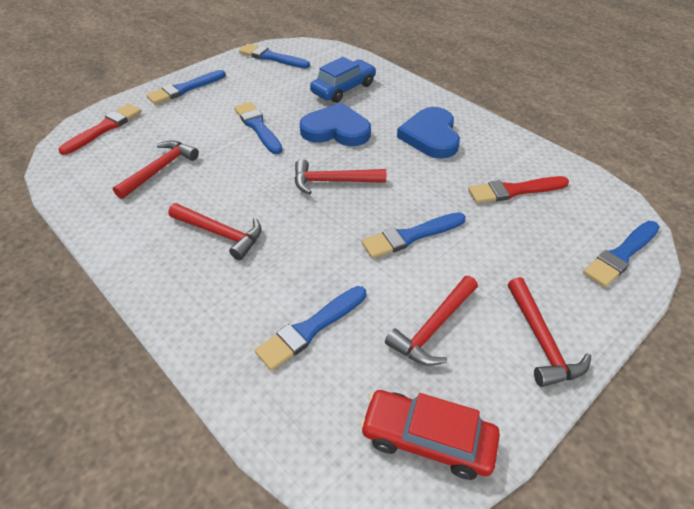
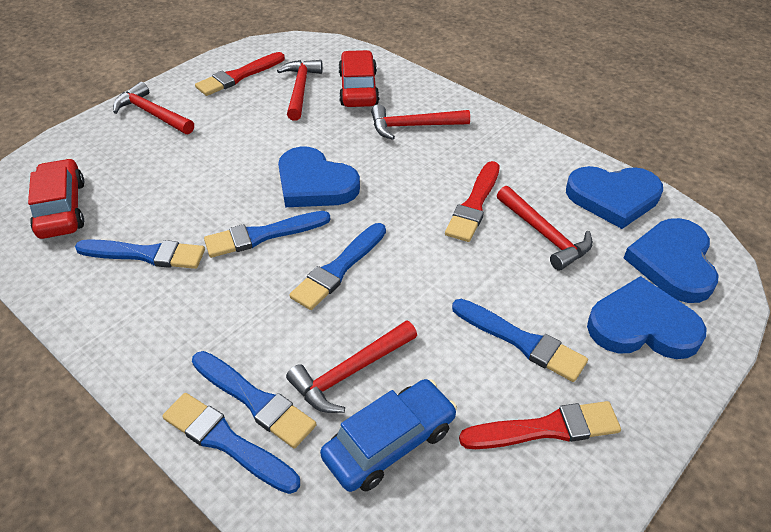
blue heart: [300,103,371,146] [397,107,460,159] = 2 -> [278,146,360,207] [566,166,663,229] [587,276,706,359] [624,218,719,303] = 4
red brush: [59,104,141,155] [468,176,569,203] = 2 -> [195,52,285,96] [445,161,500,242] [459,401,621,449] = 3
red car: [360,390,500,480] = 1 -> [28,158,84,239] [338,50,379,107] = 2

